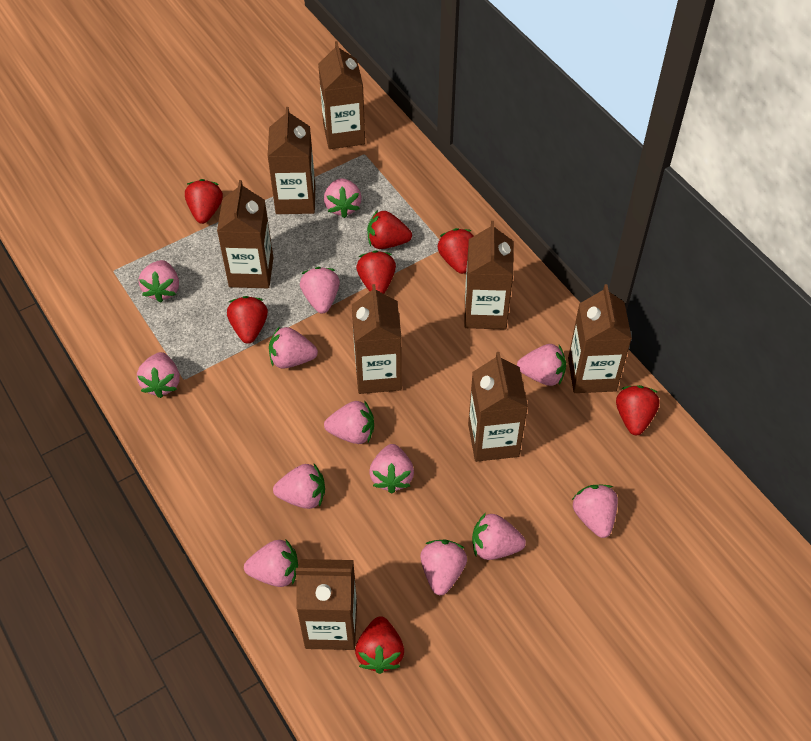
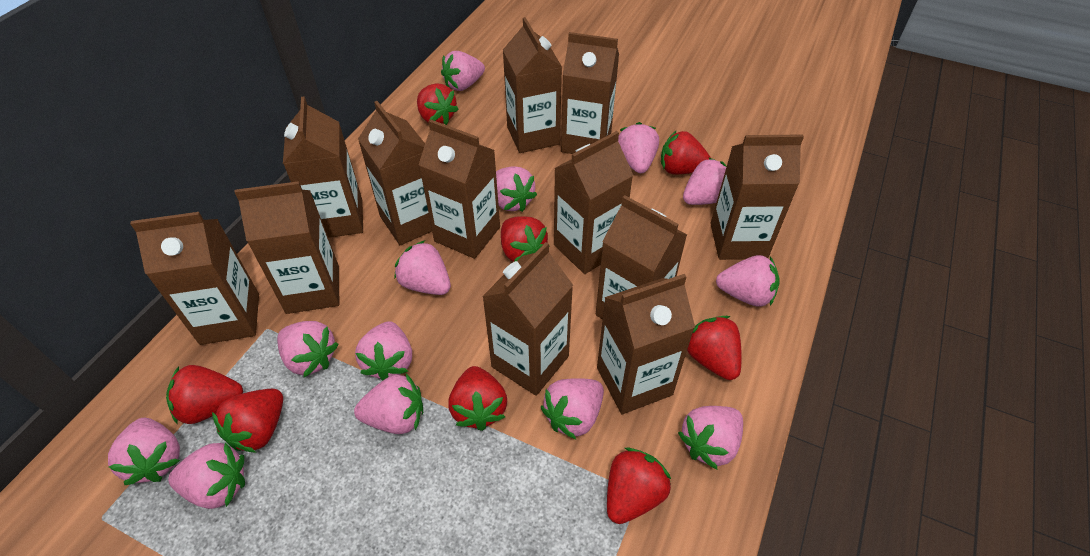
brown carton: [217,180,273,288] [267,107,315,214] [296,559,357,650] [318,41,365,149] [352,284,402,394] [465,221,513,329] [468,352,528,462] [568,284,632,393] = 8 -> [130,212,259,345] [234,181,339,314] [283,96,363,238] [358,101,432,245] [419,119,500,259] [482,242,573,396] [503,17,562,153] [554,131,633,274] [561,32,619,154] [596,195,687,320] [597,274,695,414] [710,134,804,260] = 12
red strawberry: [185,179,223,224] [227,296,268,344] [355,616,404,674] [356,250,396,294] [367,210,412,249] [437,228,474,274] [616,385,660,435] = 7 -> [166,365,243,424] [212,389,283,453] [417,83,458,125] [448,366,507,431] [501,216,550,262] [607,448,671,524] [661,131,711,174] [687,316,742,380] = 8

